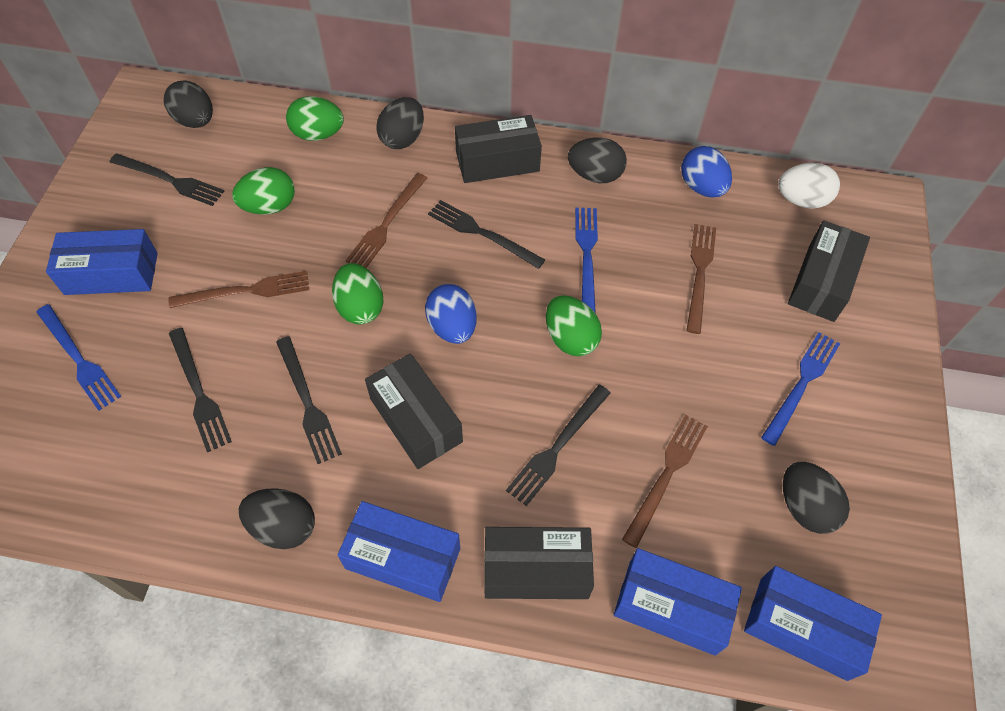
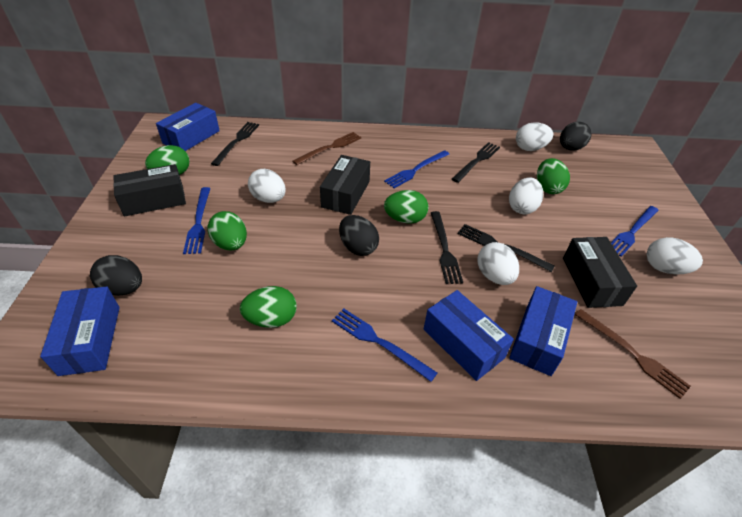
black box: [365,353,463,469] [455,115,542,183] [484,527,594,599] [788,220,870,322] = 4 -> [113,164,186,216] [320,155,370,215] [563,237,637,308] = 3
black egg: [164,80,213,128] [239,488,315,549] [376,97,424,149] [568,138,627,183] [783,462,850,534] = 5 -> [90,255,142,296] [339,215,379,256] [560,122,592,151] = 3
black fork: [110,154,224,206] [169,328,232,452] [276,336,342,464] [428,200,545,269] [506,385,611,506] = 5 -> [211,122,259,166] [431,211,463,284] [452,142,500,183] [457,224,555,272] = 4
blue egg: [425,284,477,344] [681,146,732,197] = 2 -> none = 0
blue fork: [36,304,121,410] [575,208,598,314] [761,332,840,446] = 3 -> [183,187,210,254] [332,309,437,382] [384,150,449,188] [611,206,659,257] = 4
brown fork: [169,271,309,308] [346,173,427,268] [622,415,708,548] [686,224,716,334] = 4 -> [292,132,362,165] [575,309,691,399] = 2
green egg: [232,167,295,215] [286,96,344,141] [332,263,384,325] [546,295,602,356] = 4 -> [145,145,190,175] [207,211,247,250] [240,286,297,328] [384,190,428,224] [537,158,570,194] = 5
white egg: [778,162,840,209] = 1 -> [248,169,286,203] [477,242,519,285] [509,177,543,214] [516,122,553,151] [647,237,703,274] = 5

